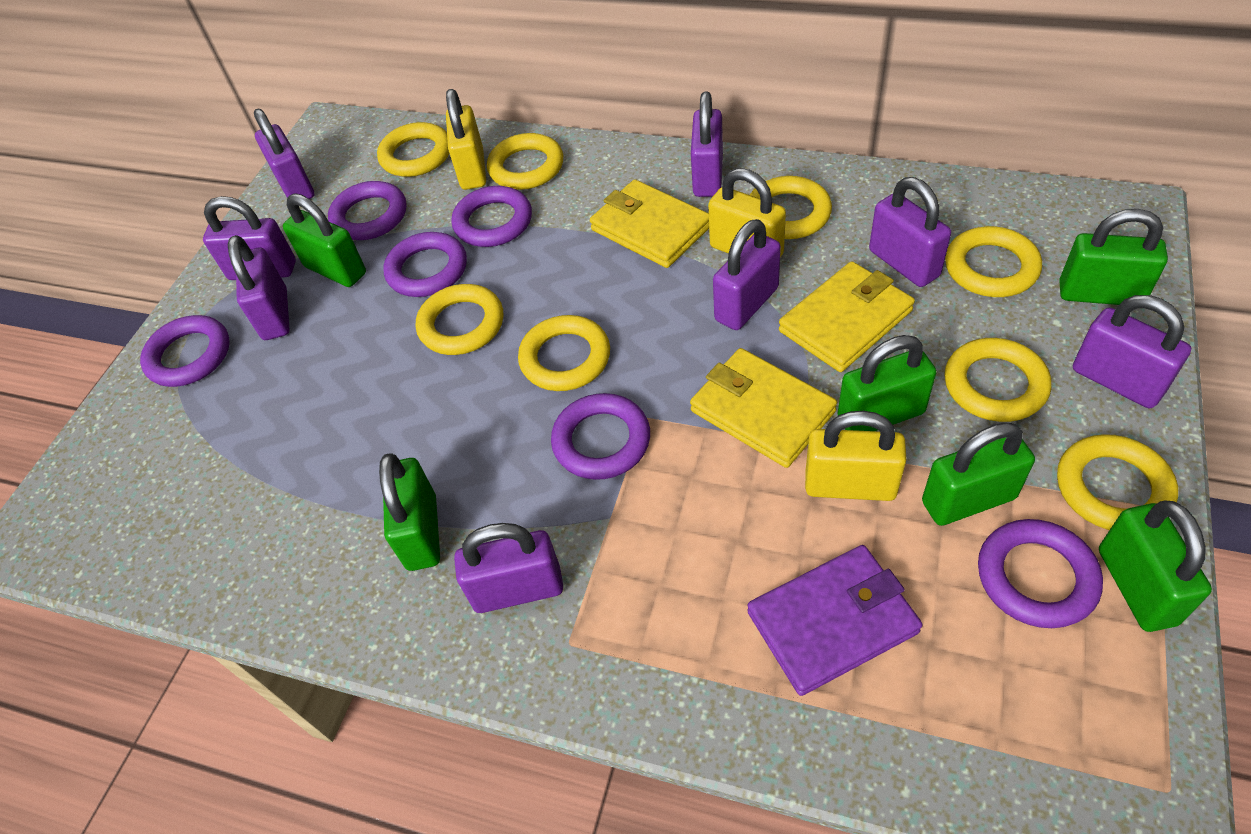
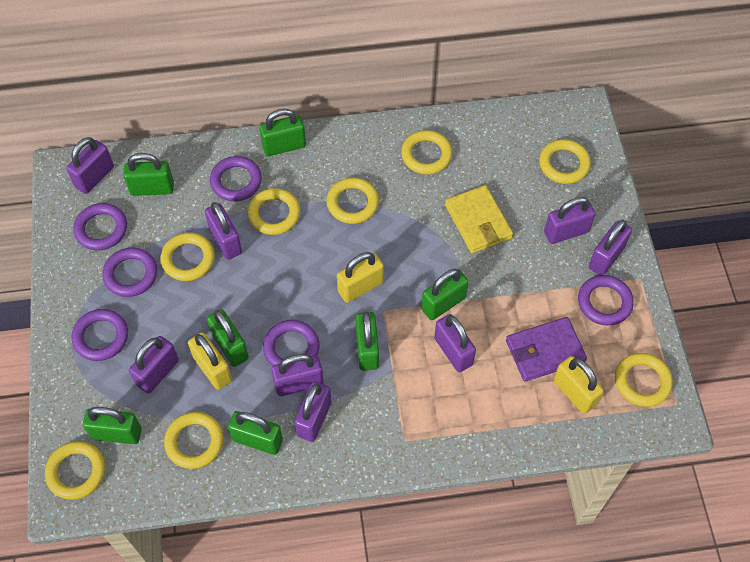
green padlock: [283,193,366,287] [379,453,440,571] [838,335,936,431] [922,422,1035,526] [1059,209,1168,305] [1099,501,1212,632] = 6 -> [83,407,142,444] [123,153,174,196] [207,309,249,367] [228,411,283,455] [259,109,306,156] [356,312,379,371] [421,269,469,320] = 7
yellow wallet: [590,179,709,268] [690,348,837,468] [779,261,915,372] = 3 -> [445,185,513,253] = 1

